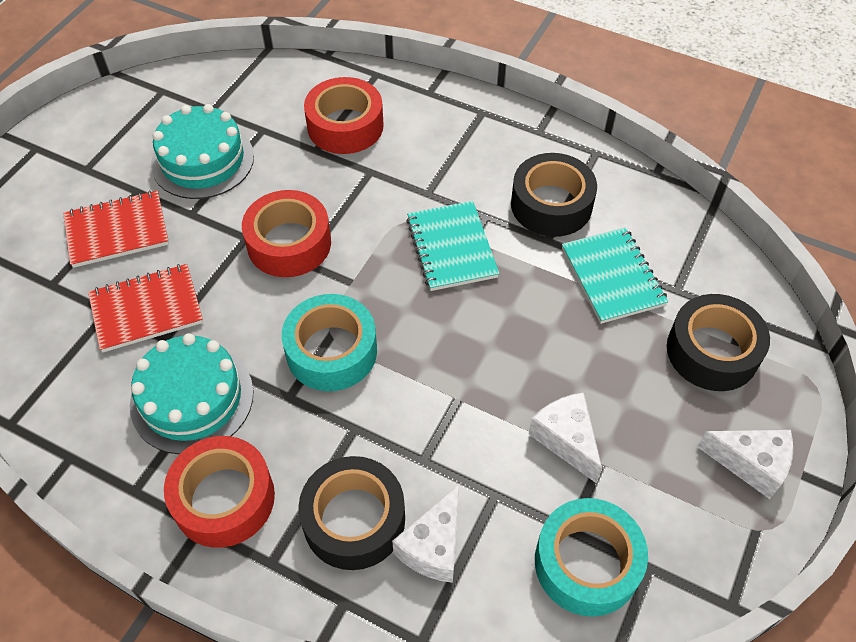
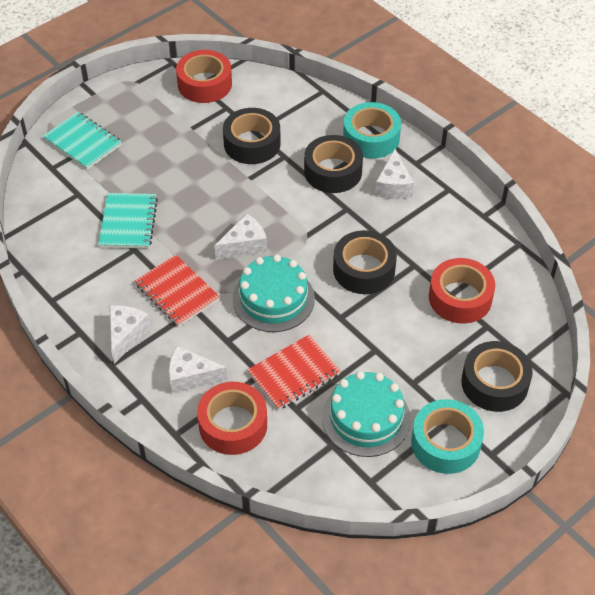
black tape: [299,456,405,570] [511,153,597,237] [667,294,770,391] = 3 -> [223,108,281,164] [304,135,363,193] [333,230,397,294] [461,341,533,412] = 4
white cheese: [392,484,459,583] [529,392,602,484] [697,430,793,499] = 3 -> [109,305,151,364] [169,346,227,394] [214,214,267,260] [375,149,414,199] = 4

